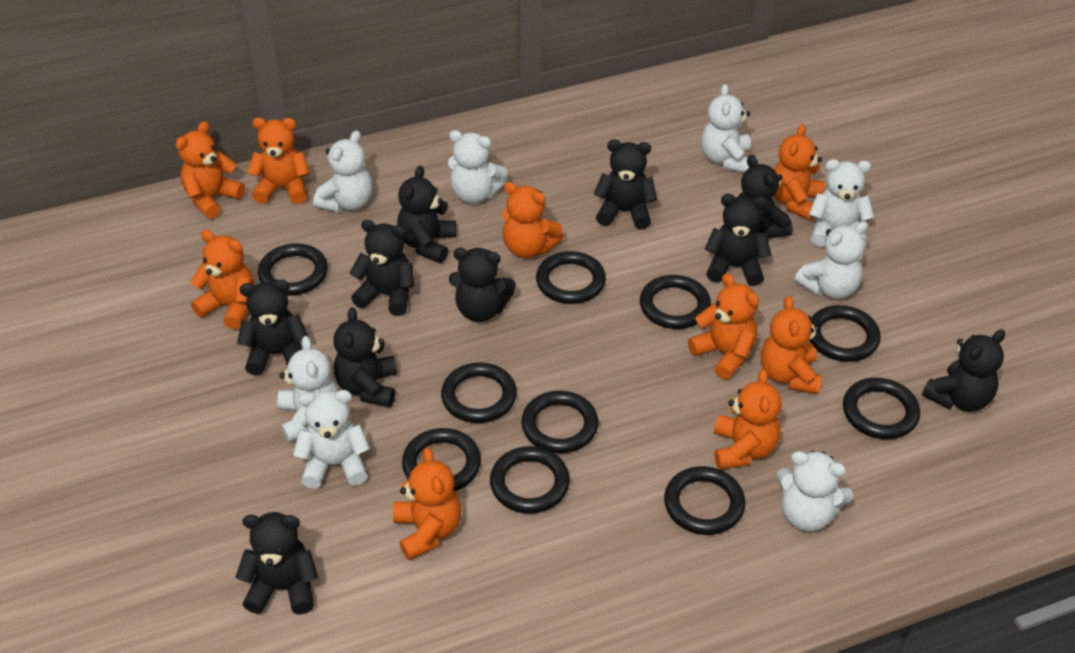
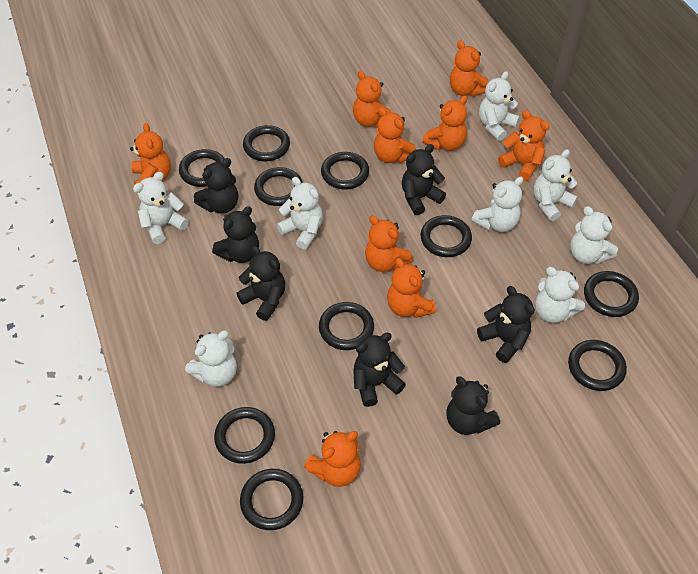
black teddy bear: [236,512,318,614] [237,280,308,376] [333,307,398,407] [350,220,414,316] [397,166,456,263] [449,248,516,322] [594,140,657,229] [705,194,771,286] [738,154,793,239] [922,329,1005,412] = 10 -> [194,158,238,214] [212,206,259,263] [237,246,285,321] [353,333,406,407] [402,144,446,215] [446,376,500,435] [477,286,535,363] = 7

